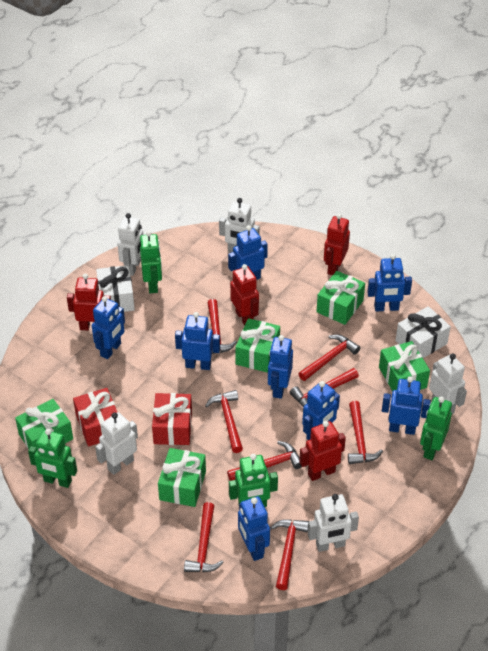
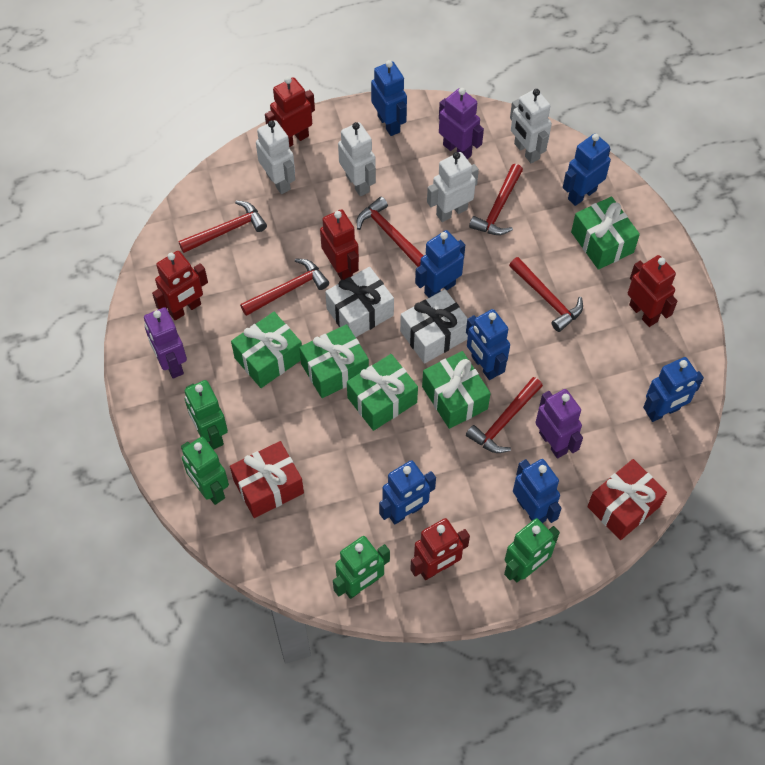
blue robot: [92,296,125,359] [175,312,220,370] [228,225,268,280] [238,496,270,561] [268,335,293,399] [302,381,340,440] [367,254,412,312] [382,376,431,435] = 8 -> [371,60,407,136] [379,460,436,525] [415,230,465,298] [466,309,510,380] [513,459,562,523] [563,134,611,206] [643,357,704,422] = 7
purple robot: none = 0 -> [144,307,187,378] [439,88,484,159] [535,389,583,458] = 3
red hammer: [184,502,224,572] [205,390,243,453] [208,299,237,354] [227,441,302,481] [270,519,309,590] [290,368,359,407] [299,334,360,381] [348,401,383,464] = 8 -> [178,201,267,253] [240,258,329,316] [357,197,424,267] [466,377,543,453] [469,164,523,235] [509,257,583,332] = 6
red robot: [67,274,111,330] [230,264,259,325] [299,421,346,481] [324,214,350,276] = 4 -> [152,251,208,320] [265,77,315,147] [320,209,359,280] [410,518,470,580] [628,255,678,327] = 5
white robot: [95,412,138,475] [117,213,143,276] [219,198,260,253] [308,494,359,552] [429,354,467,414] = 5 -> [256,120,295,194] [338,122,376,196] [427,152,479,222] [510,89,552,163] = 4

